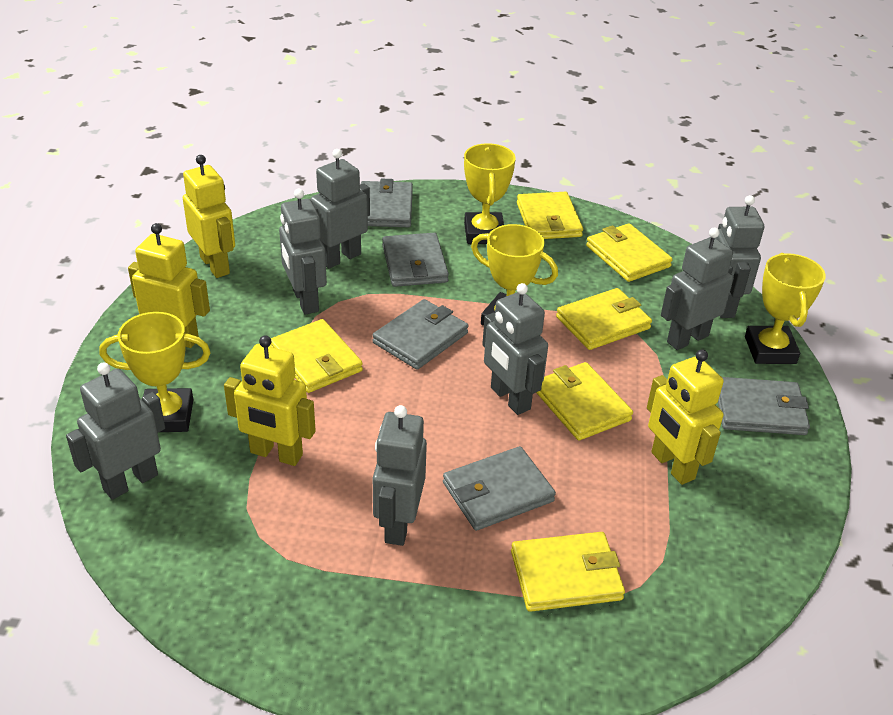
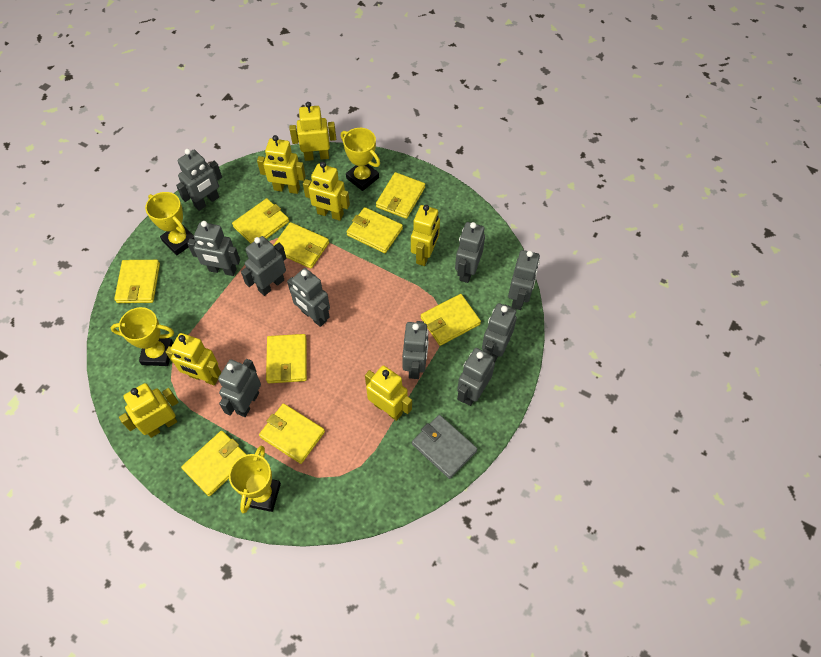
grey robot: [66,362,165,500] [279,189,327,315] [310,149,370,269] [373,405,427,546] [482,283,548,415] [661,227,733,350] [716,195,764,318] = 7 -> [176,149,222,211] [187,221,240,276] [218,359,261,417] [241,236,286,296] [287,268,330,327] [402,321,428,379] [455,222,485,283] [457,348,495,406] [482,303,517,362] [508,250,540,310] = 10
grey wallet: [361,179,413,227] [372,299,468,370] [382,233,449,287] [443,446,556,531] [718,377,810,435] = 5 -> [412,415,477,479] = 1
yellow robot: [128,223,210,348] [183,155,235,278] [224,335,316,466] [647,349,724,485] = 4 -> [119,383,179,438] [166,333,221,385] [257,135,306,194] [289,102,336,161] [303,162,350,221] [365,365,412,421] [411,205,440,266] = 7
yellow wallet: [270,319,363,393] [511,532,625,612] [517,192,583,239] [536,362,633,440] [556,288,652,350] [586,223,673,282] = 6 -> [114,260,160,303] [181,431,247,496] [232,198,289,243] [259,403,325,464] [266,334,307,383] [273,222,329,269] [346,207,403,253] [376,172,425,219] [421,294,481,346] = 9

